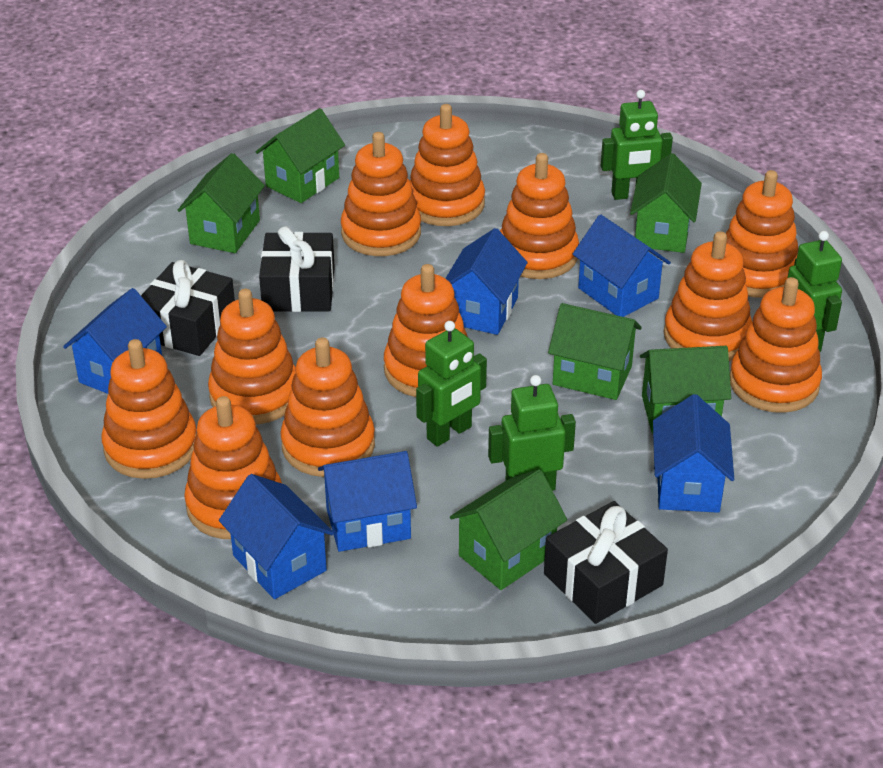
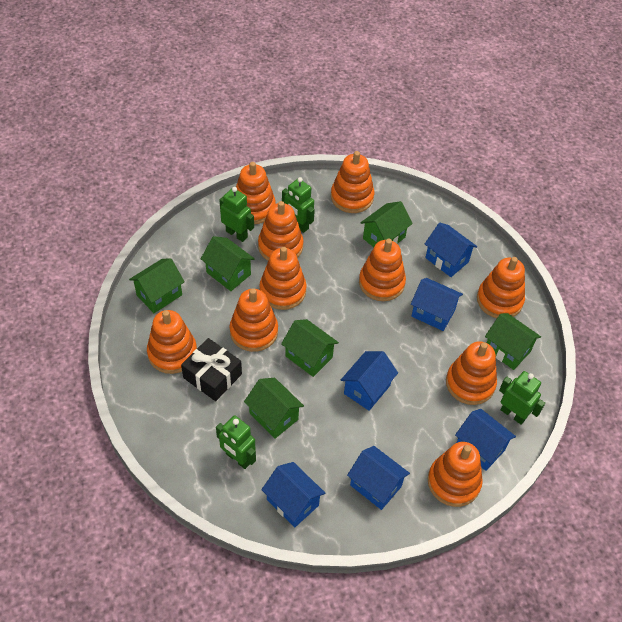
black gift: [141,260,235,356] [259,226,335,312] [544,501,668,624] = 3 -> [181,338,242,401] = 1
orange stacking toy: [101,339,197,479] [184,396,282,539] [208,289,296,424] [280,338,375,477] [341,132,421,256] [384,264,468,397] [410,104,485,226] [500,153,579,279] [664,232,752,361] [726,170,798,298] [730,277,822,413] = 11 -> [147,310,197,374] [230,288,278,352] [236,162,276,224] [258,201,303,261] [259,247,307,310] [331,151,374,213] [359,239,406,301] [428,442,483,507] [446,341,497,405] [477,257,525,318] = 10

